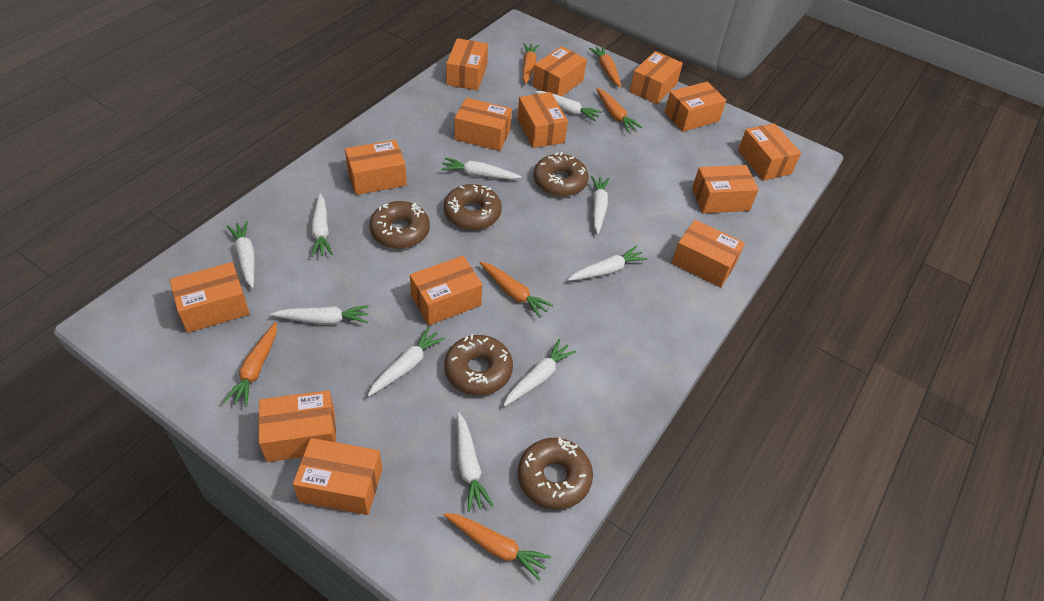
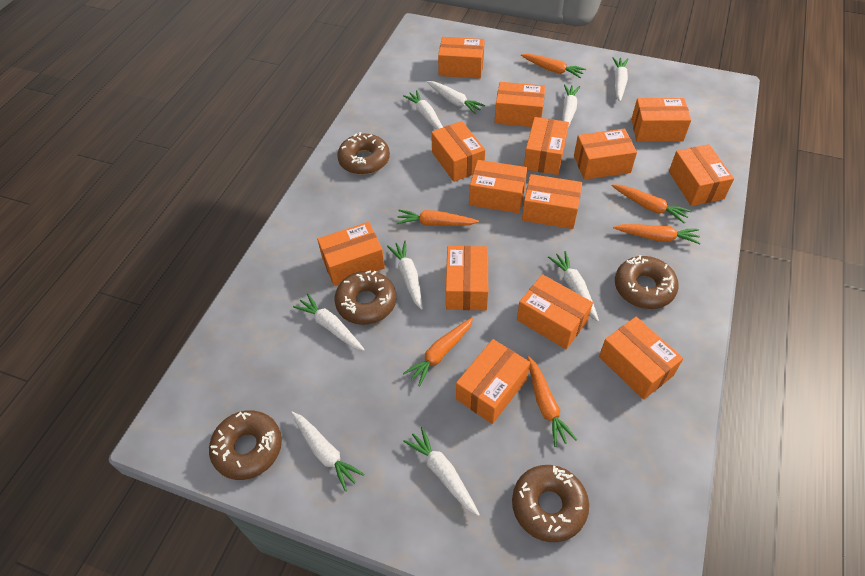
white carrot: [227,221,255,288] [271,305,369,324] [311,193,333,257] [368,327,445,396] [441,158,522,180] [457,412,494,512] [503,339,576,407] [534,91,602,121] [568,246,647,281] [591,176,610,234] = 10 -> [291,412,364,492] [293,294,365,351] [387,241,423,310] [403,90,443,130] [403,427,480,516] [427,81,485,114] [548,251,599,322] [562,84,580,127] [613,57,628,102] = 9

